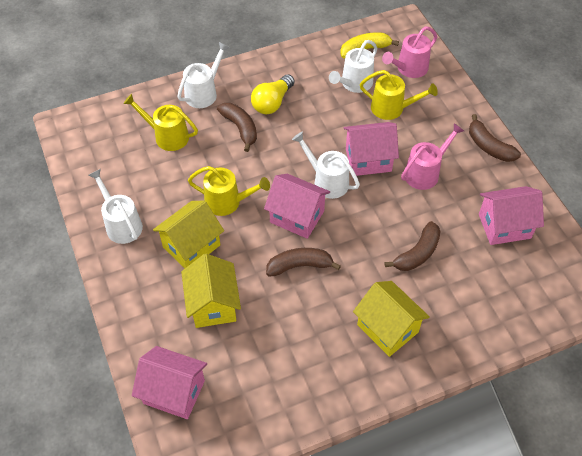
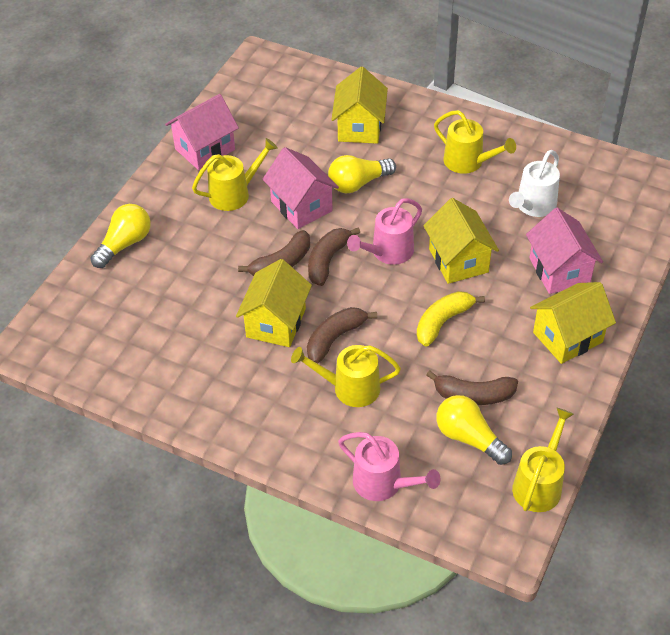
pink house: [132,346,207,419] [264,174,330,239] [344,122,399,176] [479,186,544,245] = 4 -> [165,94,239,170] [262,147,339,229] [526,208,603,294] = 3
white watering can: [89,169,143,244] [177,42,230,108] [292,132,360,199] [329,40,377,93] = 4 -> [509,150,560,217] = 1
yellow house: [153,200,224,268] [181,253,241,328] [353,281,430,357] = 3 -> [236,259,312,347] [331,67,388,144] [423,198,499,284] [530,282,616,364] = 4
yellow light bulb: [251,74,295,114] = 1 -> [90,204,151,268] [328,155,396,194] [436,395,512,465] = 3
yellow watering can: [123,94,198,151] [188,166,270,216] [360,70,438,120] = 3 -> [192,138,277,211] [291,345,401,407] [434,110,516,174] [512,408,574,512] = 4

